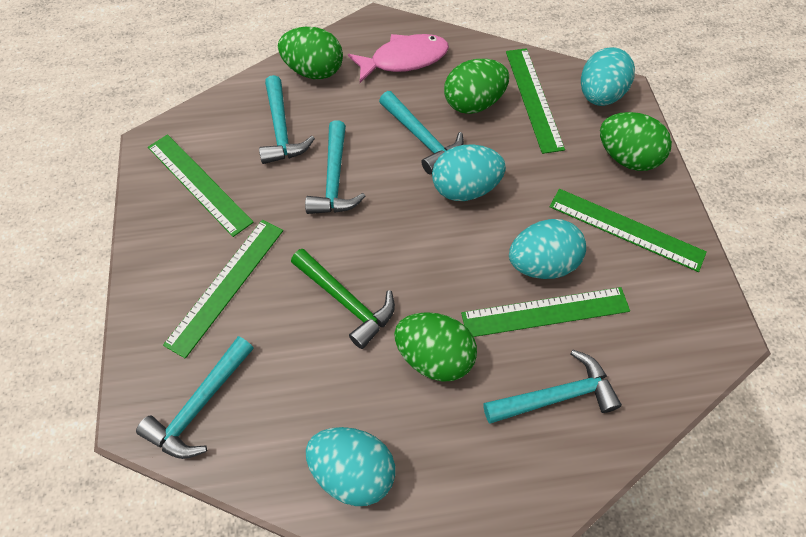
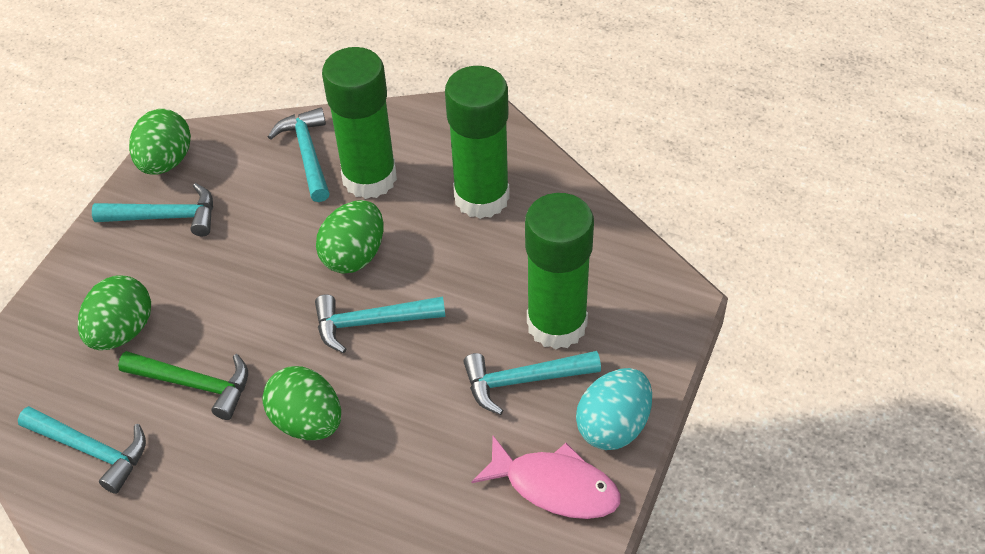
green glue stick: none = 0 -> [322,47,397,199] [445,66,510,219] [525,193,594,349] = 3
green ruler: [148,134,254,237] [163,220,283,359] [461,287,630,337] [506,48,565,154] [549,189,707,272] = 5 -> none = 0
turquoise egg: [306,427,395,506] [432,144,506,201] [509,219,586,279] [581,47,635,106] = 4 -> [576,368,652,450] = 1

